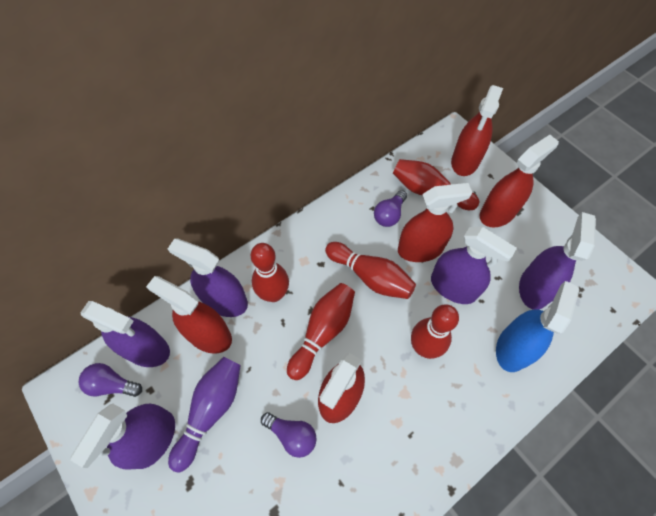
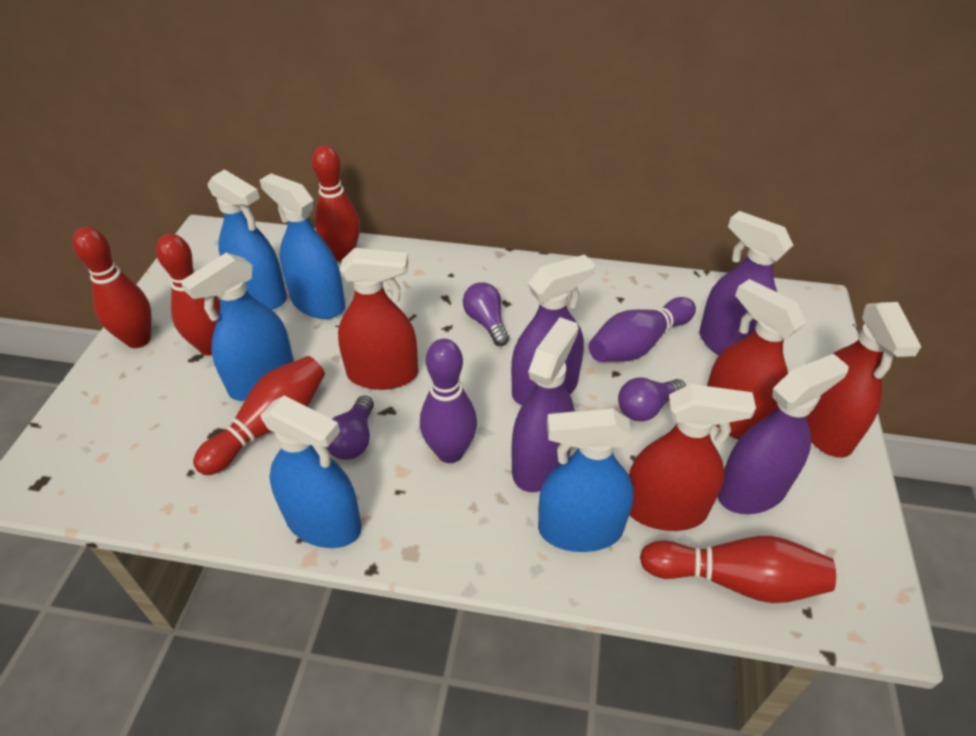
blue spray bottle: [496,281,579,372] = 1 -> [180,252,294,401] [208,169,287,310] [260,173,345,319] [261,395,362,548] [538,408,634,552] = 5
purple bowling pin: [168,357,241,472] = 1 -> [420,339,477,463] [589,297,696,362] = 2
purple spray bottle: [70,404,175,469] [80,301,170,367] [168,239,248,317] [431,227,517,304] [519,212,596,310] = 5 -> [511,255,595,405] [511,317,579,492] [699,211,793,356] [718,354,849,514] = 4
red spray bottle: [146,276,232,354] [318,353,365,423] [398,183,472,262] [451,85,503,176] [480,135,559,227] = 5 -> [338,248,418,390] [629,384,756,531] [707,279,806,440] [806,302,921,458] = 4

